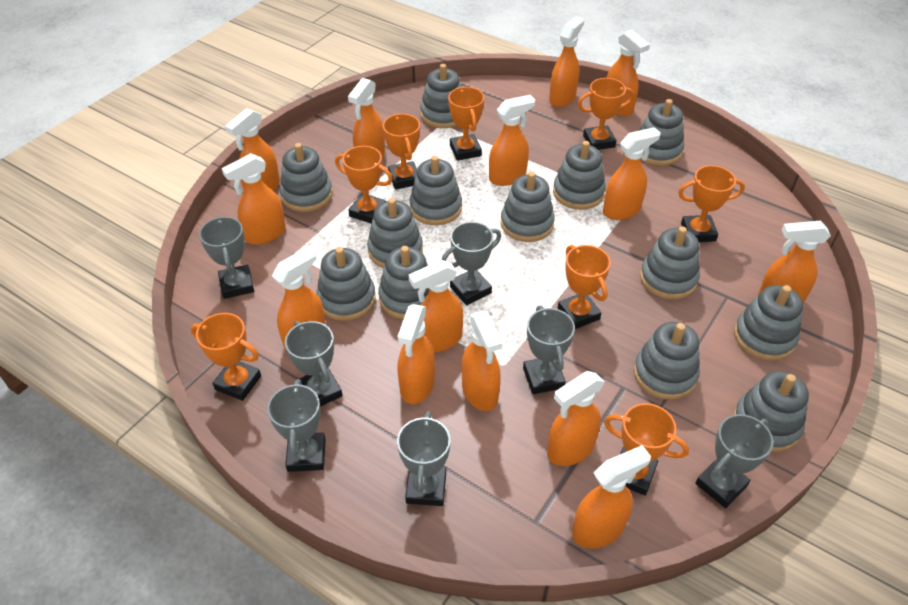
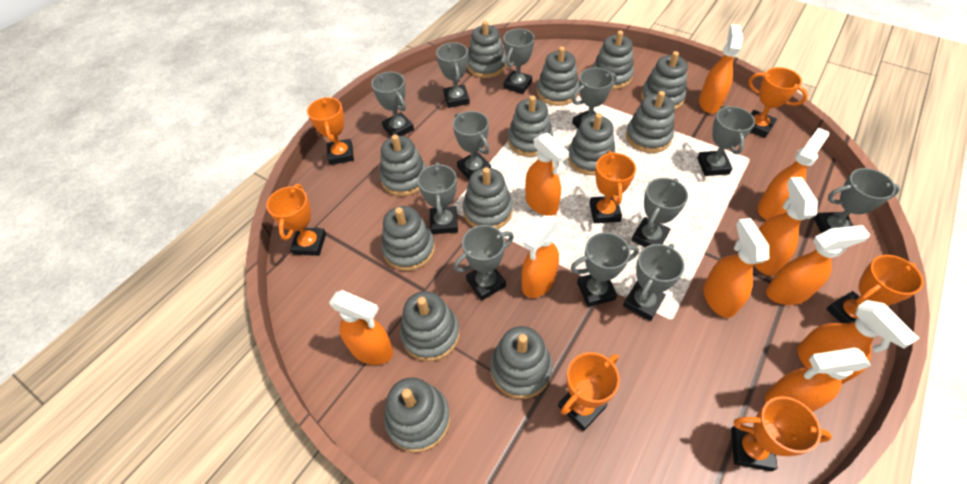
grey trophy: [199,216,254,299] [267,379,326,472] [285,321,343,406] [397,411,451,506] [442,222,501,306] [523,305,575,394] [695,414,773,508] = 7 -> [371,72,414,136] [417,162,458,234] [436,42,470,108] [453,111,491,179] [454,225,514,300] [503,29,535,94] [570,232,639,307] [572,67,617,128] [623,244,685,321] [631,178,688,247] [697,105,755,176] [814,168,900,233] = 12
orange spray bottle: [222,153,286,245] [225,108,280,191] [272,247,326,350] [348,78,385,158] [397,304,435,404] [409,260,463,353] [462,311,503,411] [489,95,535,186] [547,371,605,466] [549,16,584,107] [572,445,651,549] [603,127,661,220] [606,29,650,116] [758,221,831,303] = 14 -> [329,290,393,365] [522,216,559,298] [525,133,569,216] [699,24,743,113] [703,218,769,318] [754,177,818,276] [758,127,829,220] [765,348,871,412] [766,225,870,305] [797,300,919,385] = 10
orange trophy: [191,313,261,401] [335,146,393,224] [383,114,420,189] [448,87,484,161] [558,245,611,329] [577,78,634,150] [604,403,689,496] [678,165,745,242] = 8 -> [266,184,326,256] [307,97,354,165] [558,352,620,431] [589,151,636,223] [731,396,832,471] [749,67,808,138] [827,255,924,323] = 7

